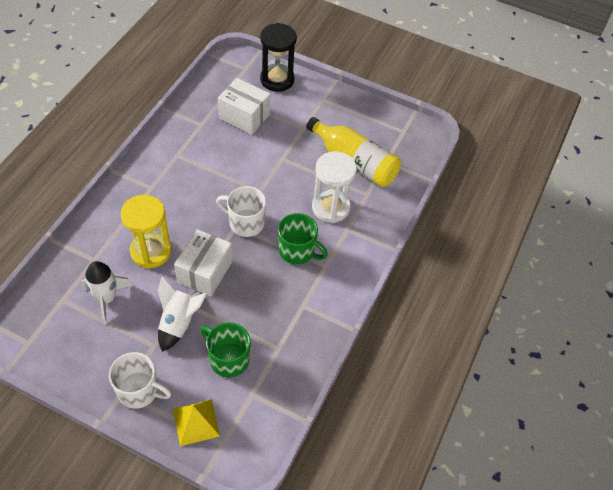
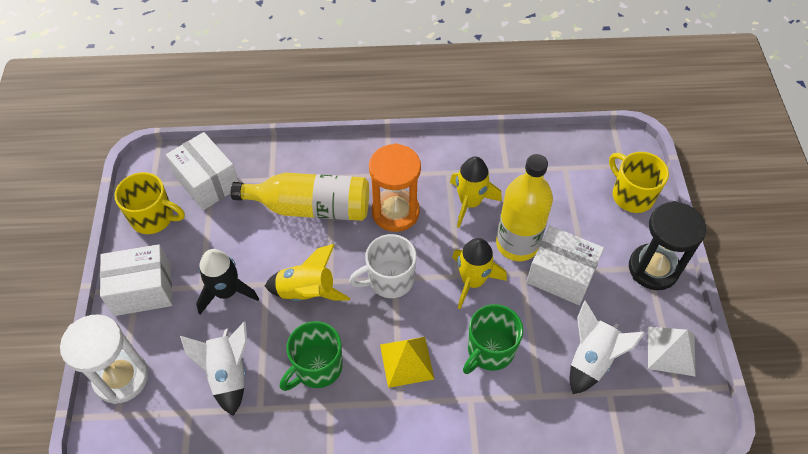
black rocket: none = 0 -> [196,249,259,314] = 1
orange hourglass: none = 0 -> [369,143,421,232] = 1
white box: [174,229,232,296] [218,78,270,135] = 2 -> [100,244,173,316] [166,132,238,210] [527,226,604,305] = 3
white mug: [109,352,171,409] [216,186,266,237] = 2 -> [349,234,417,298] = 1
white pyramid: none = 0 -> [648,327,696,377] = 1
yellow bottle: [306,117,401,187] = 1 -> [231,173,369,221] [496,154,553,261] = 2
yellow hourglass: [121,195,171,269] = 1 -> none = 0
yellow mug: none = 0 -> [114,172,185,234] [609,152,669,213] = 2
yellow rocket: none = 0 -> [265,244,350,301] [450,156,502,228] [452,238,507,309] = 3

